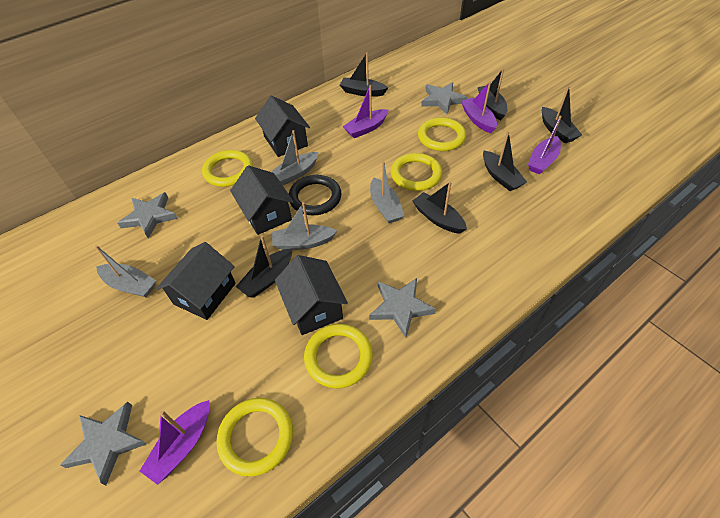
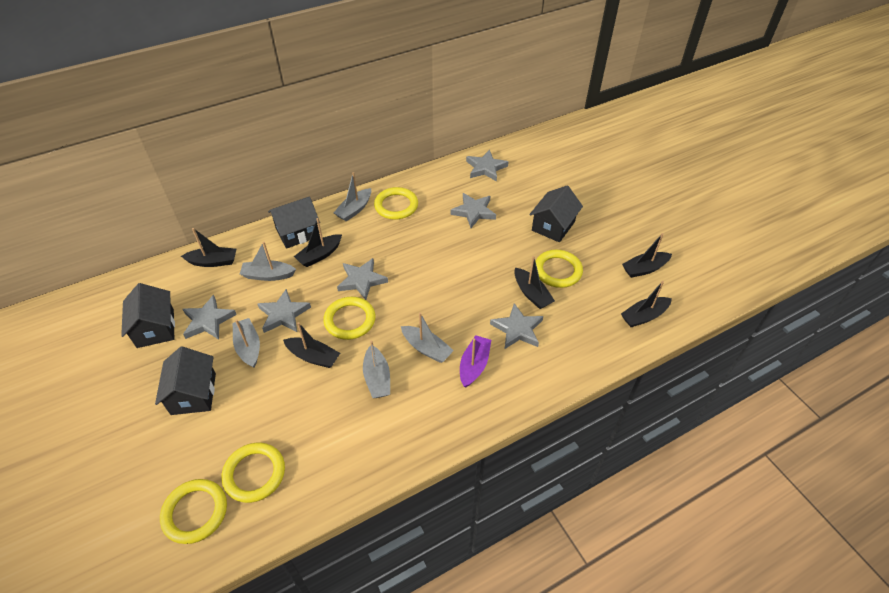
black ring: [289,175,341,215] = 1 -> none = 0
grey boat: [95,245,156,297] [271,130,319,185] [272,202,337,250] [370,162,404,223] = 4 -> [233,318,260,368] [240,242,296,281] [334,172,371,222] [363,341,390,398] [401,313,454,363] = 5
grey star: [60,402,147,485] [118,192,178,238] [369,278,436,338] [421,82,468,114] = 4 -> [183,295,237,340] [257,289,311,333] [337,258,388,300] [450,193,496,228] [466,150,508,182] [490,303,543,349] = 6
purple boat: [140,400,209,485] [342,85,389,138] [461,82,497,133] [528,115,562,175] = 4 -> [460,335,491,388] = 1

